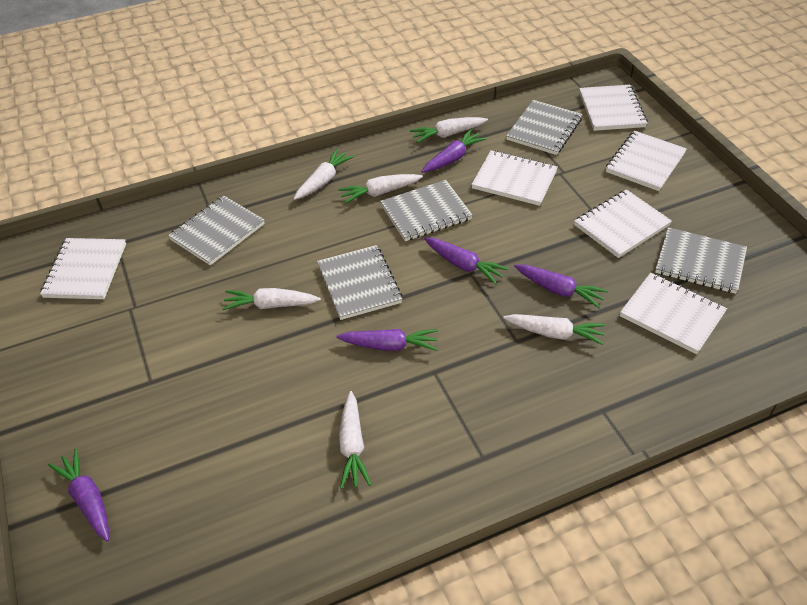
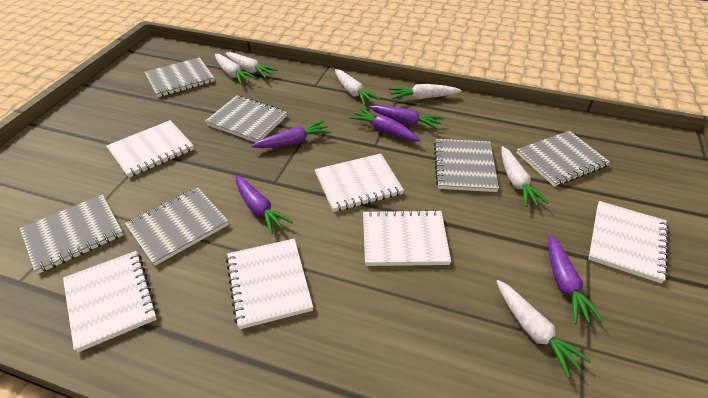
grey notebook: [168,196,265,265] [317,245,402,320] [380,180,472,241] [506,100,582,155] [655,227,747,294] = 5 -> [20,194,123,274] [125,187,229,266] [145,57,214,97] [205,95,287,142] [434,139,499,192] [517,131,610,187] = 6

